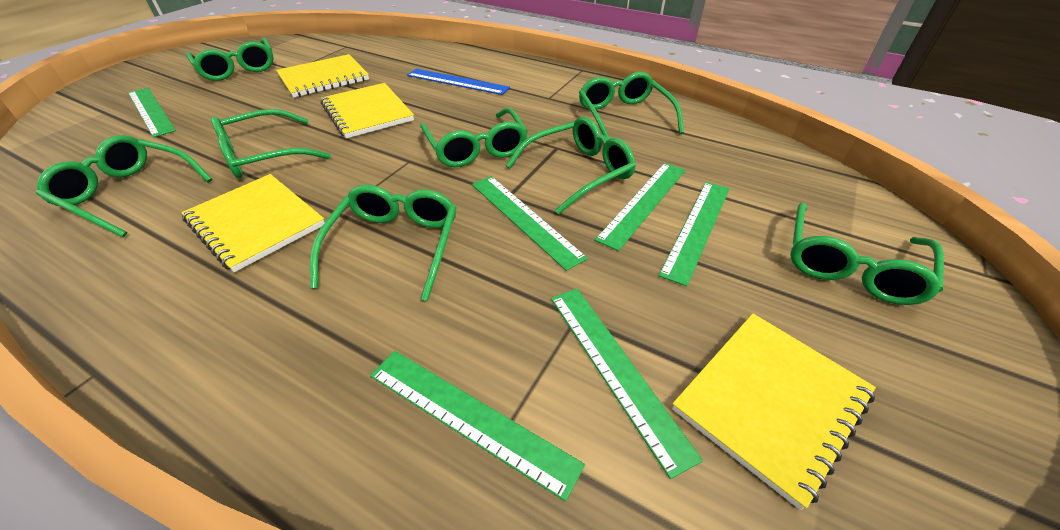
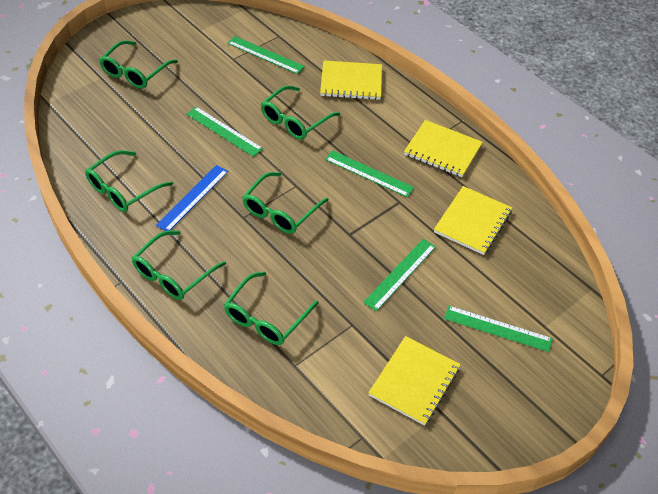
green glasses: [36,135,213,237] [186,38,274,81] [211,109,331,179] [310,185,457,301] [420,108,528,167] [506,117,636,214] [579,72,684,139] [790,203,944,305] = 8 -> [85,150,173,212] [99,40,178,89] [132,231,226,300] [224,271,319,345] [242,172,329,234] [261,86,340,140] = 6
green ruler: [128,88,176,138] [370,351,585,502] [472,176,588,271] [551,288,703,479] [595,163,685,251] [659,182,730,286] = 6 -> [186,107,263,157] [227,36,305,74] [325,150,414,197] [363,239,436,311] [444,306,553,352] = 5

